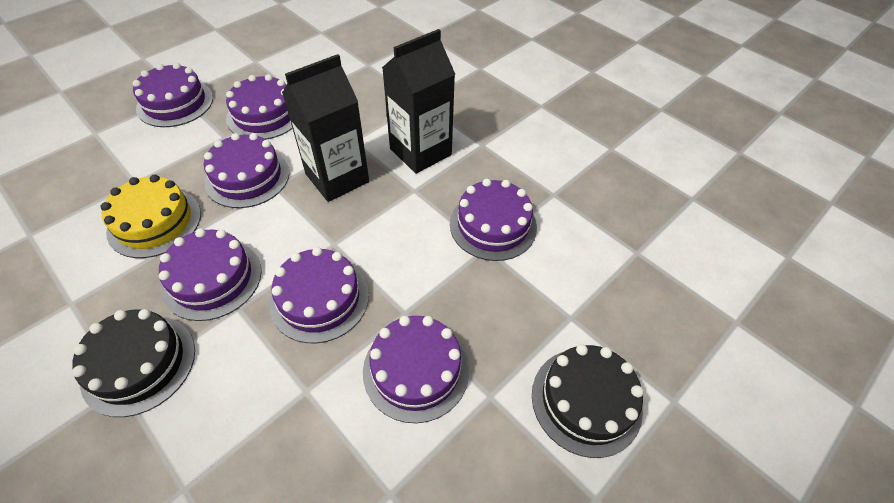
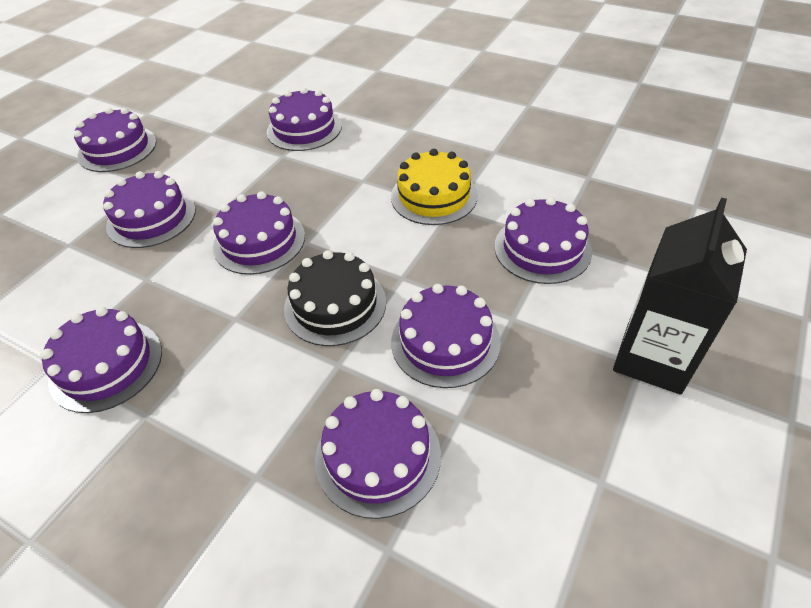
black cake: [72,309,195,417] [532,344,644,458] = 2 -> [284,250,386,346] = 1
black carton: [282,54,369,202] [382,29,455,174] = 2 -> [613,197,747,395] = 1
purple cake: [133,63,213,127] [159,228,262,321] [204,133,289,208] [226,74,293,140] [270,247,369,343] [363,316,469,423] [450,179,537,261] = 7 -> [40,307,162,413] [73,108,156,172] [103,171,196,248] [213,191,305,275] [267,88,342,151] [315,389,441,519] [391,284,501,388] [494,197,592,284] = 8

